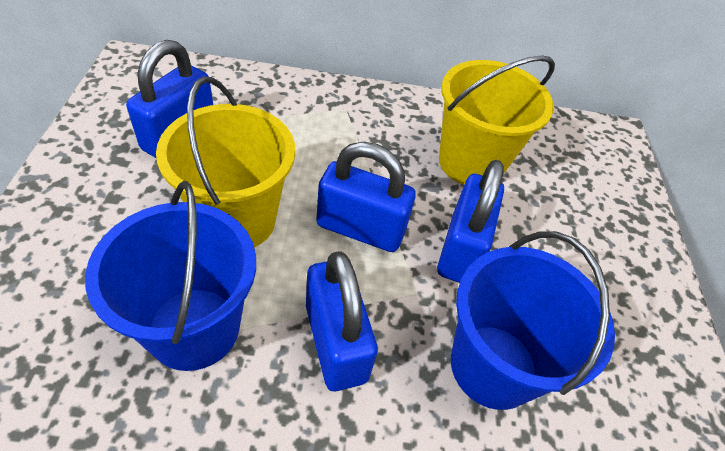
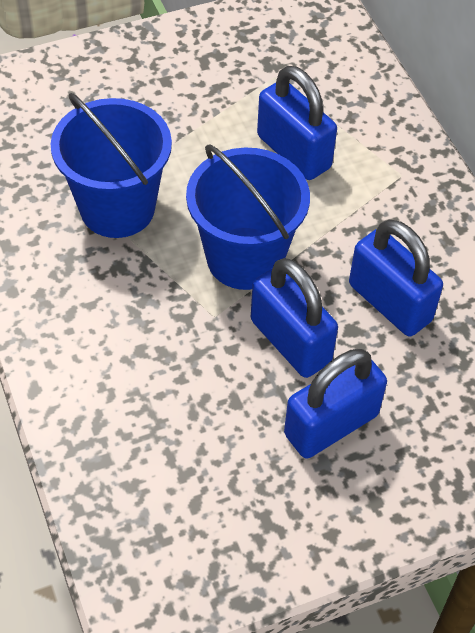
yellow bucket: [156,76,295,247] [439,55,555,185] = 2 -> none = 0

